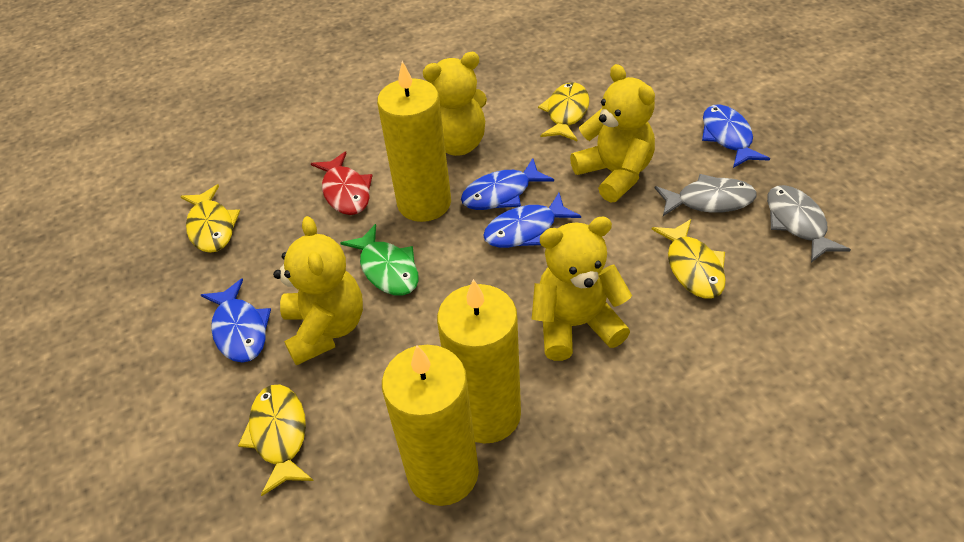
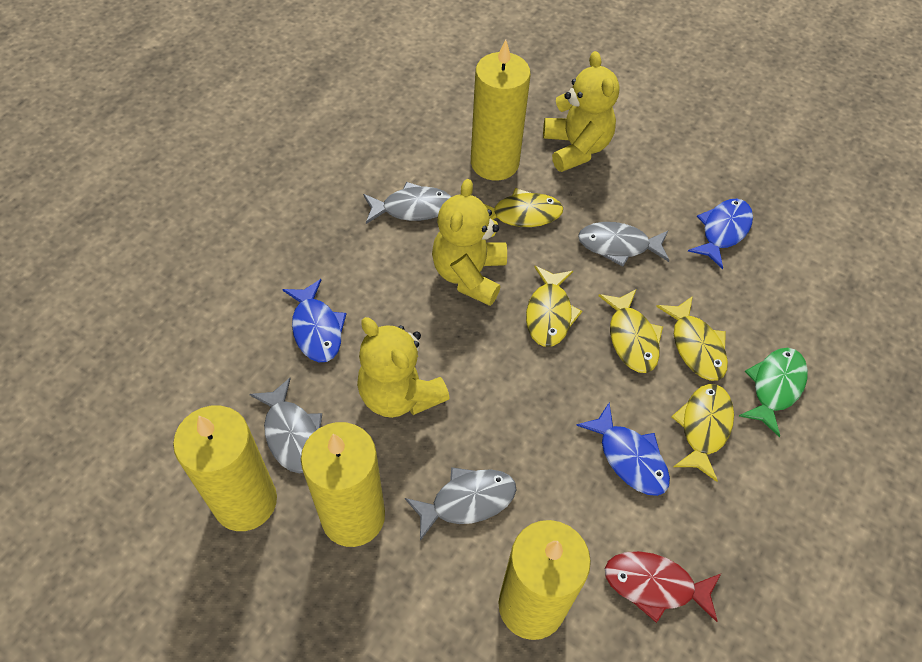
blue fish: [201,278,271,363] [461,158,554,210] [483,193,581,248] [702,105,770,168] = 4 -> [282,279,346,362] [576,403,670,496] [688,199,753,269] = 3
grey fish: [655,174,757,216] [767,185,851,262] = 2 -> [250,378,322,473] [363,182,451,224] [405,467,516,541] [578,222,669,267] = 4
yellow candle: [377,61,451,222] [382,345,479,506] [437,279,521,444] = 3 -> [173,405,277,531] [301,422,385,547] [471,40,531,181] [498,520,591,640] = 4
yellow fish: [180,184,240,253] [238,385,314,496] [538,82,590,141] [651,219,726,299] = 4 -> [483,188,563,227] [526,266,582,347] [598,289,663,373] [656,296,728,381] [672,384,734,482] = 5
yellow teddy bear: [273,216,363,366] [423,52,487,156] [532,216,632,361] [570,64,655,203] = 4 -> [357,317,450,418] [432,179,507,306] [543,51,620,172] = 3

